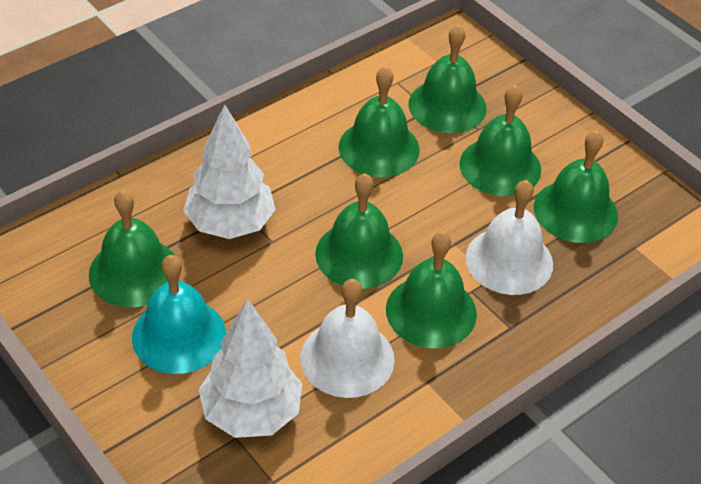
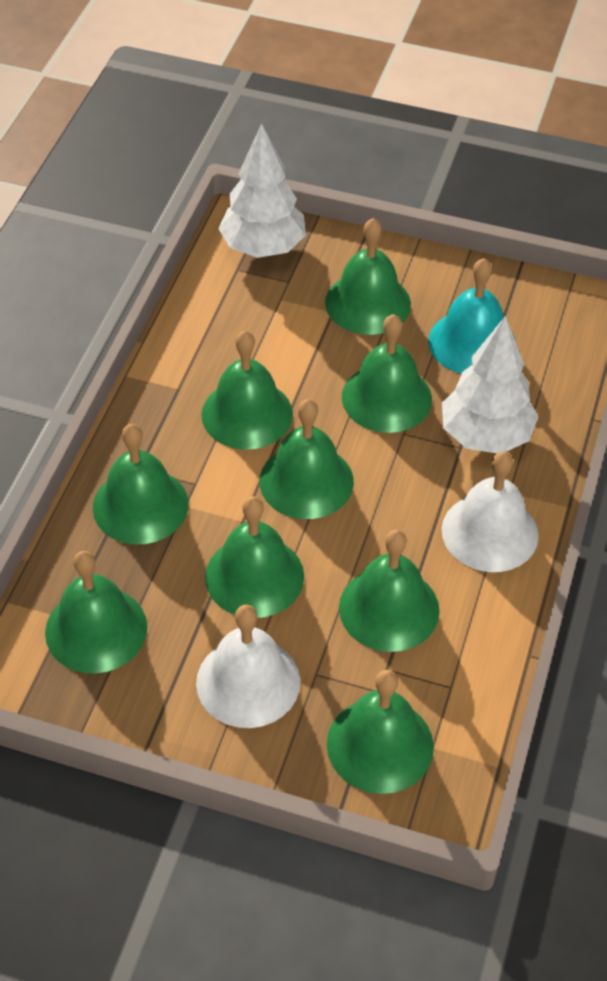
green bell: [89,190,175,307] [315,173,403,289] [339,66,420,177] [386,231,477,348] [408,24,486,133] [460,85,541,196] [534,130,618,243] = 7 -> [45,551,147,673] [93,424,189,544] [201,331,293,450] [205,496,304,618] [259,399,354,519] [325,218,411,335] [327,670,434,794] [339,530,440,652] [342,314,432,433] = 9

